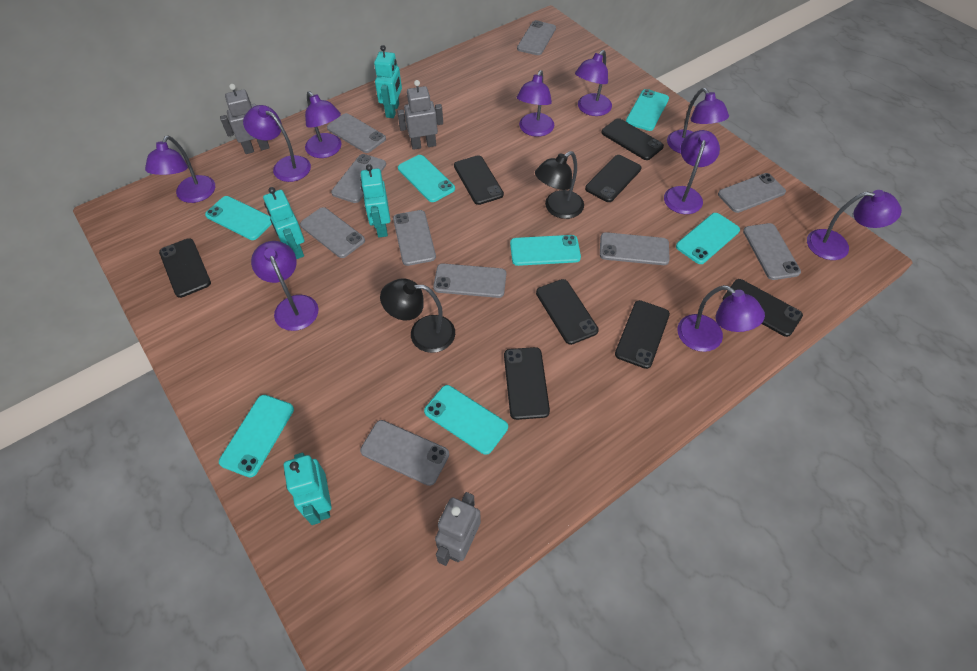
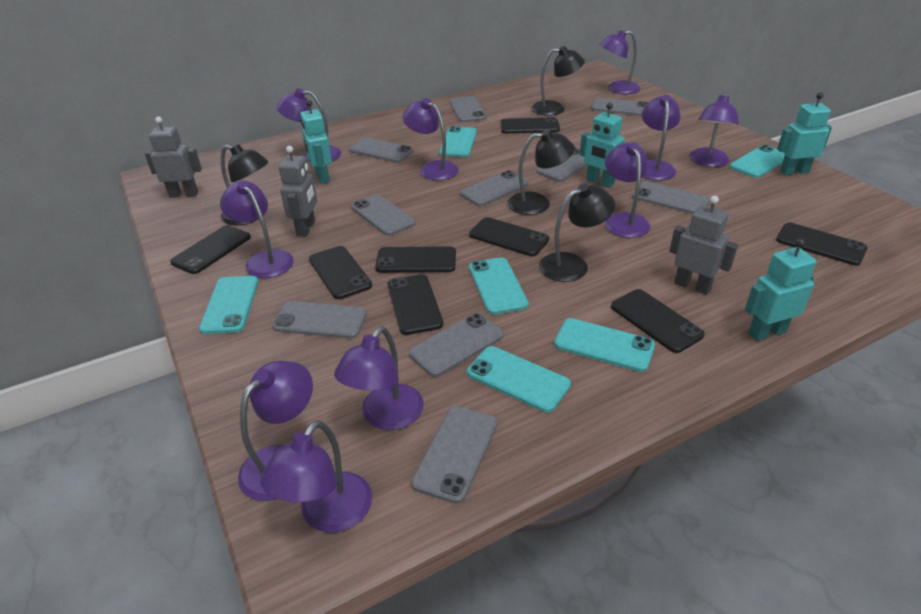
black lamp: [380,278,455,353] [535,151,584,219] = 2 -> [221,144,269,225] [507,130,575,215] [531,46,585,116] [539,183,615,282] = 4
turquoise phone: [205,196,272,240] [219,395,294,477] [398,155,455,202] [424,385,508,455] [510,235,581,266] [626,89,669,131] [676,213,740,264] = 7 -> [199,276,258,334] [439,126,477,157] [467,346,571,413] [469,257,529,315] [554,318,655,372] [730,145,785,178] = 6

